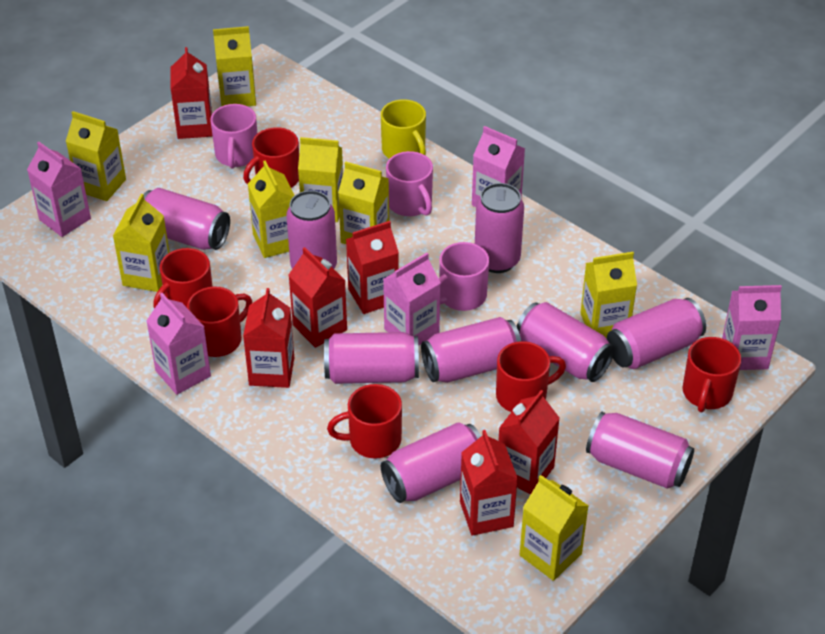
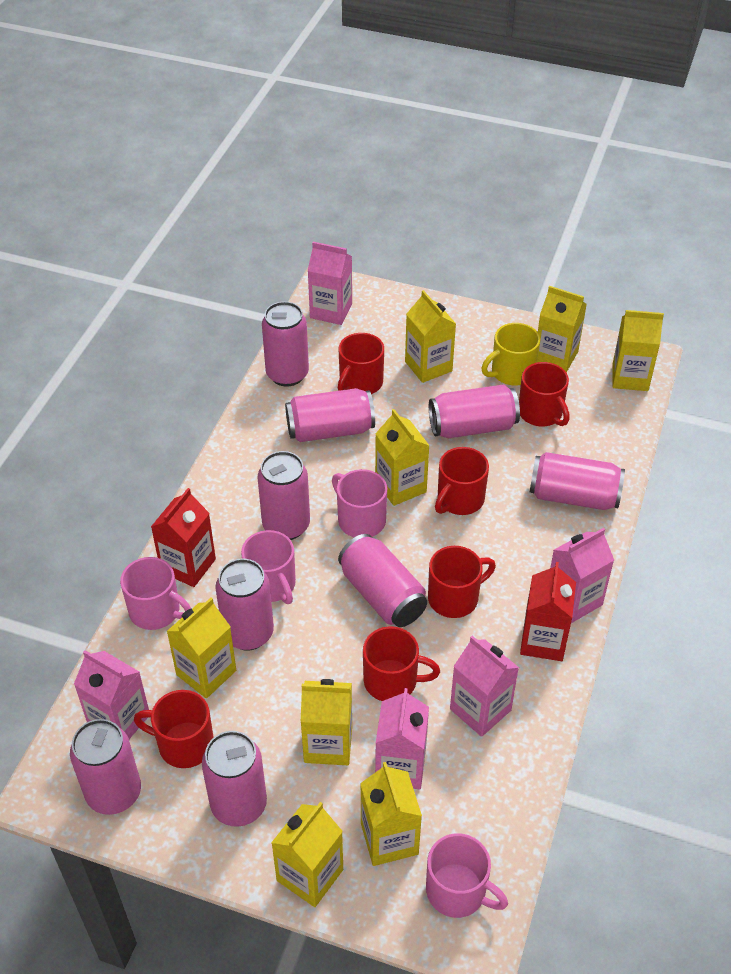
pink mug: [211,104,257,168] [386,151,433,216] [438,242,489,311] = 3 -> [120,557,191,630] [241,530,296,604] [332,469,387,537] [426,833,508,918] = 4
red carton: [171,47,213,139] [243,288,294,388] [289,247,347,348] [346,221,399,314] [460,430,518,536] [498,390,560,494] = 6 -> [151,488,216,587] [520,562,576,661] = 2

